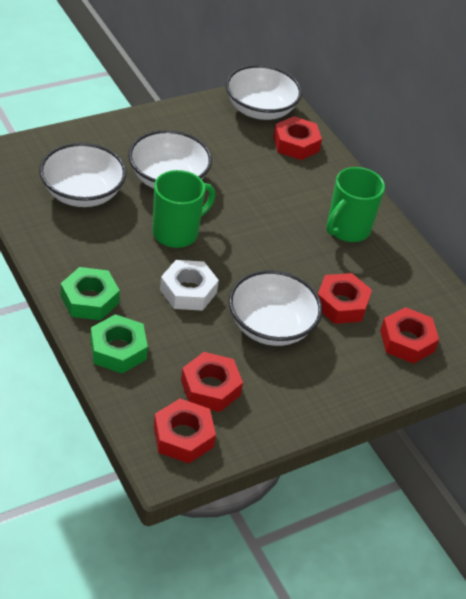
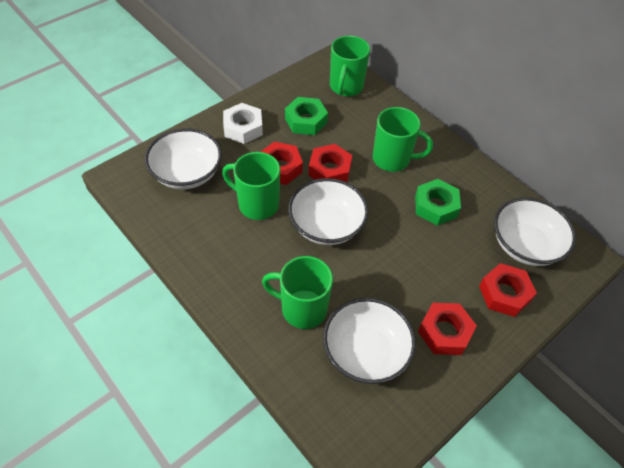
green mug: [152,170,215,248] [326,167,385,242] = 2 -> [222,152,280,220] [262,256,333,329] [330,36,370,96] [373,107,433,172] = 4
red nut: [154,399,216,463] [181,352,243,412] [273,116,322,160] [318,273,372,324] [380,307,439,364] = 5 -> [261,142,303,185] [308,144,352,182] [418,303,477,355] [479,263,537,317] = 4

